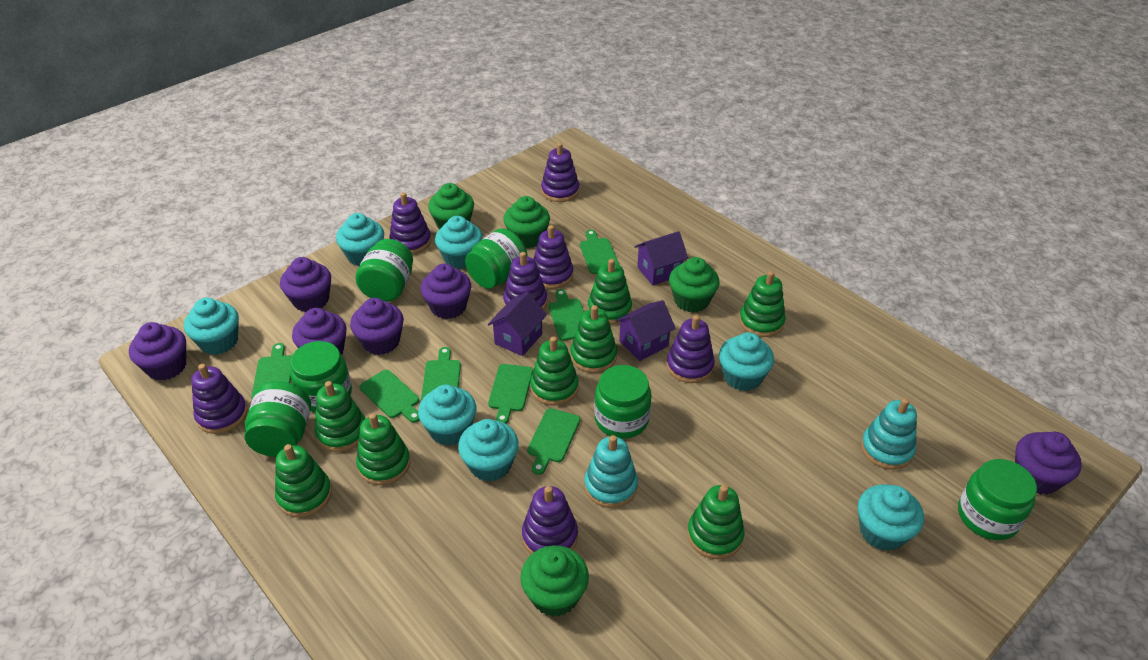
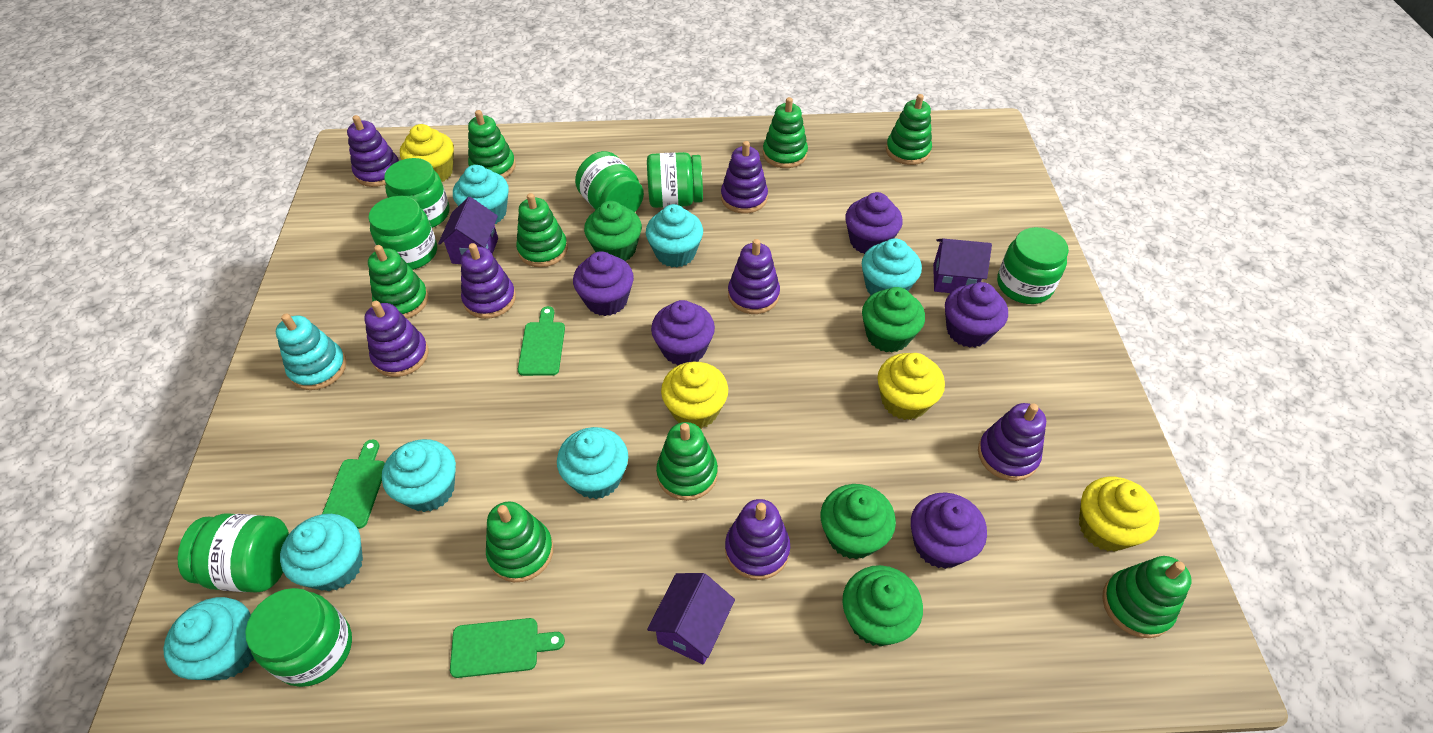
green cutting board: [251,343,292,399] [360,369,419,423] [421,347,461,401] [488,364,533,424] [527,408,580,475] [549,289,584,341] [580,230,619,274] = 7 -> [322,439,385,529] [450,618,565,678] [518,306,565,376] = 3
green jar: [244,381,311,457] [290,341,352,412] [355,239,413,302] [465,228,528,289] [594,365,651,439] [958,459,1037,540] = 6 -> [178,513,289,593] [245,588,352,687] [368,196,437,270] [384,158,450,228] [575,151,644,212] [647,152,703,208] [997,227,1069,304] = 7
purple cupcake: [129,322,186,381] [280,257,331,312] [292,308,347,355] [350,298,404,355] [421,263,471,319] [1015,432,1082,495] = 6 -> [573,251,634,316] [651,300,715,366] [845,192,903,254] [911,492,987,569] [945,282,1008,348] = 5
turquoise stacking toy: [584,435,638,508] [861,398,917,470] = 2 -> [276,314,347,390] = 1
yellow cupcake: none = 0 -> [400,124,454,182] [661,362,728,429] [877,353,945,420] [1079,477,1160,552] = 4

